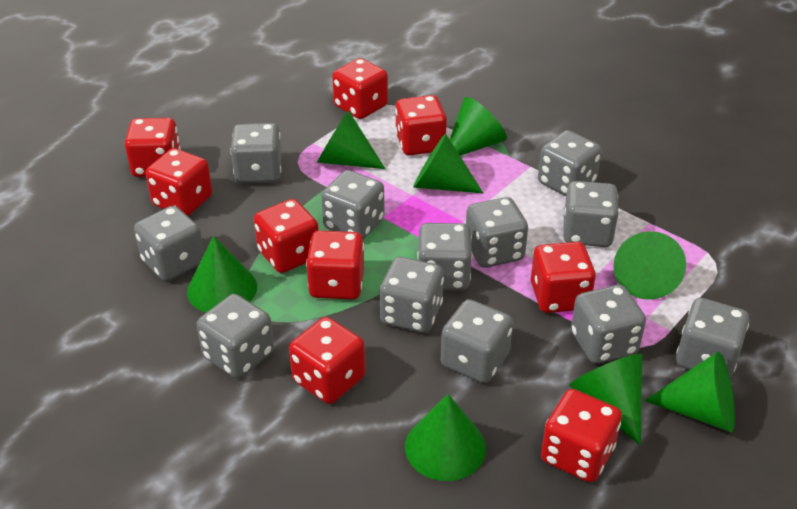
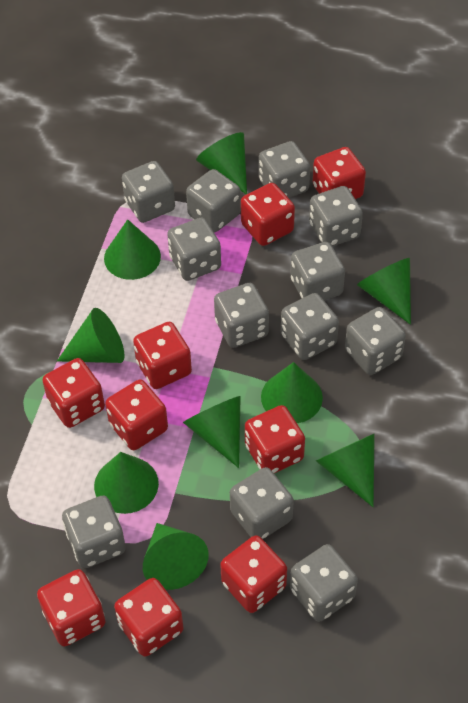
green cone: [187,236,257,313] [317,110,385,169] [405,394,486,481] [413,133,483,193] [450,97,507,155] [569,354,643,445] [613,231,686,300] [645,352,735,432] = 8 -> [57,308,125,363] [94,452,159,514] [104,219,161,280] [143,523,209,590] [183,396,241,468] [196,132,247,195] [261,362,323,423] [316,433,375,507] [357,258,411,325] = 9

